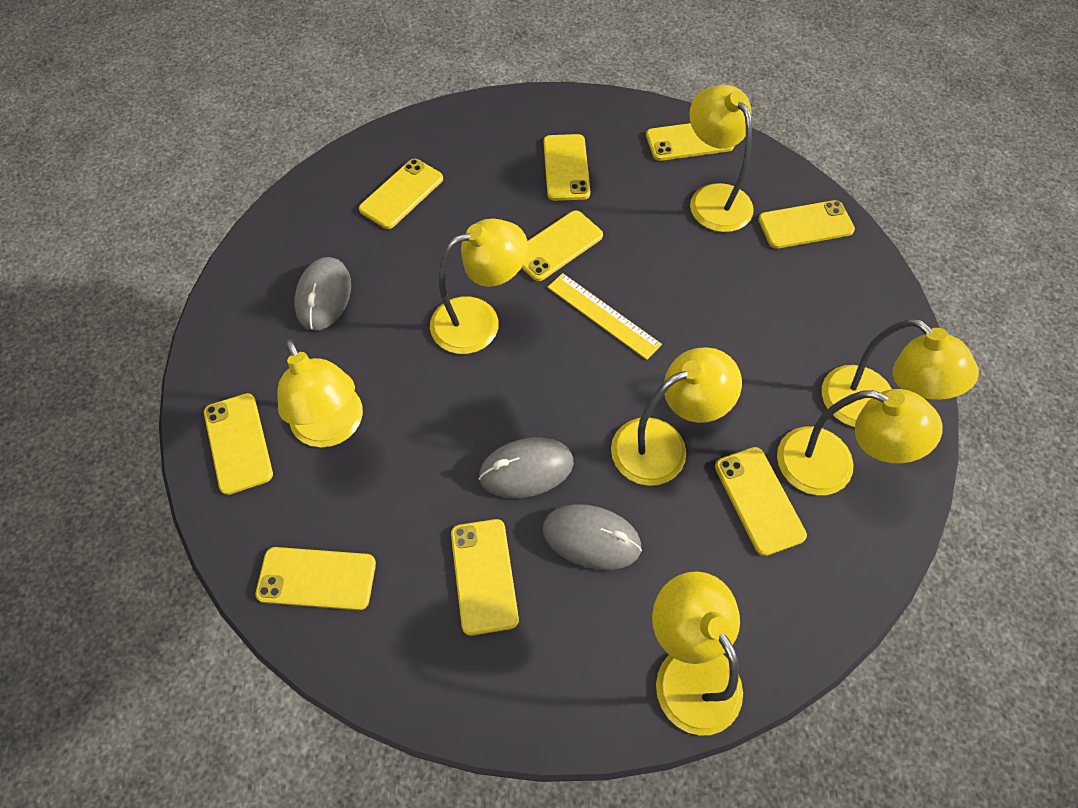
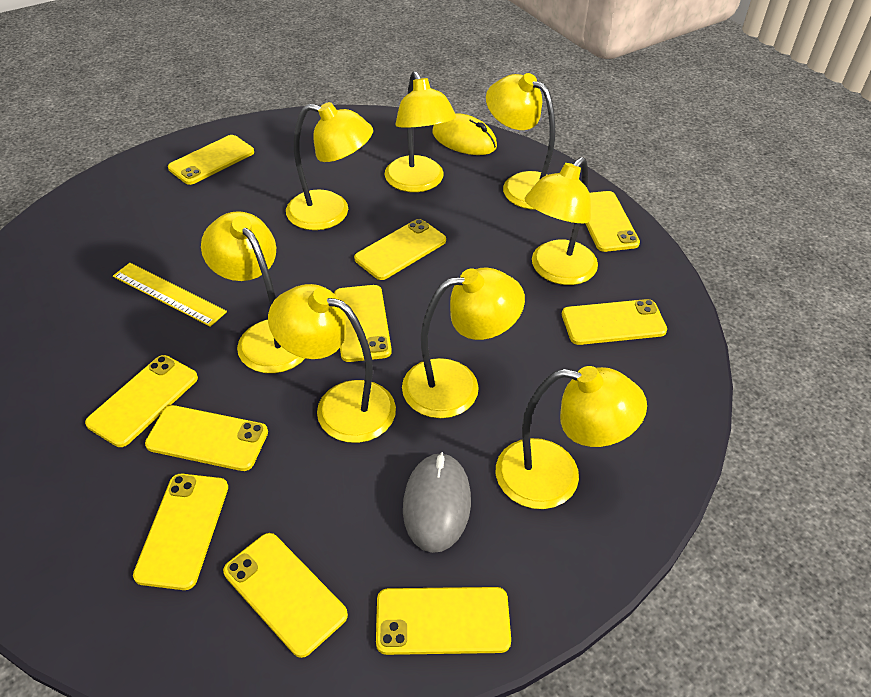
grey mouse: [294,257,351,331] [478,437,574,498] [543,504,642,570] = 3 -> [403,452,471,553] = 1
yellow lamp: [277,339,363,447] [430,219,528,354] [611,347,742,486] [652,571,743,736] [689,85,754,232] [777,389,943,495] [822,319,979,427] = 7 -> [201,211,305,373] [268,284,396,443] [286,102,373,230] [385,71,456,192] [402,267,525,418] [486,73,555,210] [496,366,647,509] [524,157,598,285] = 8
yellow mouse: none = 0 -> [432,113,497,155] = 1
yellow phone: [204,393,273,495] [255,547,376,610] [359,159,443,229] [451,519,519,636] [522,211,603,281] [544,134,590,201] [646,123,734,161] [715,447,807,556] [758,200,855,249] = 9 -> [85,355,198,447] [133,474,228,590] [145,405,268,471] [168,135,254,185] [223,533,348,658] [334,285,392,362] [354,219,446,280] [376,587,511,655] [562,299,667,345] [585,191,640,252] = 10

